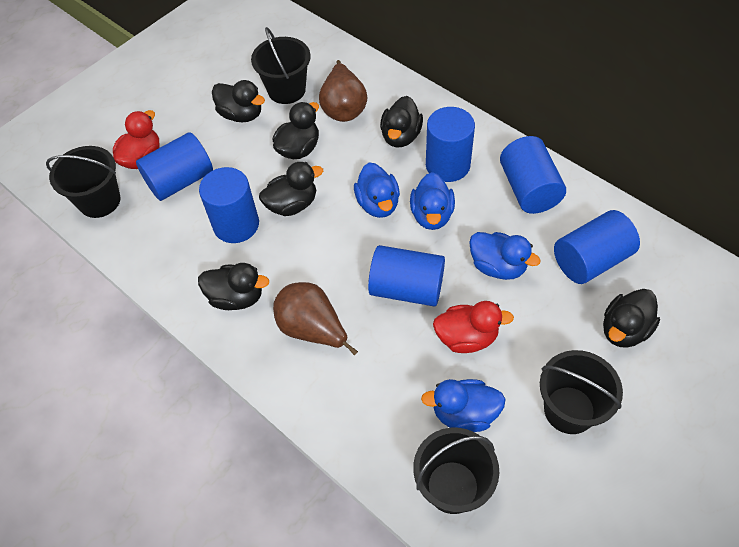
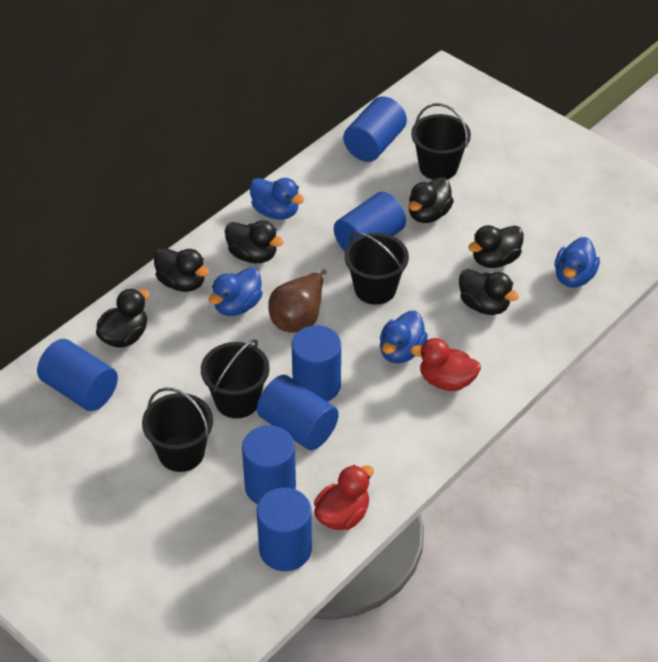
blue cylinder: [136,132,213,201] [199,167,259,243] [368,245,445,307] [426,107,475,182] [500,136,566,214] [554,210,640,284] = 6 -> [37,339,118,411] [242,425,296,504] [257,375,339,450] [257,488,312,571] [292,325,341,402] [334,192,406,251] [343,96,407,162] = 7
brown pear: [273,282,358,356] [319,60,367,122] = 2 -> [268,269,327,333] = 1

